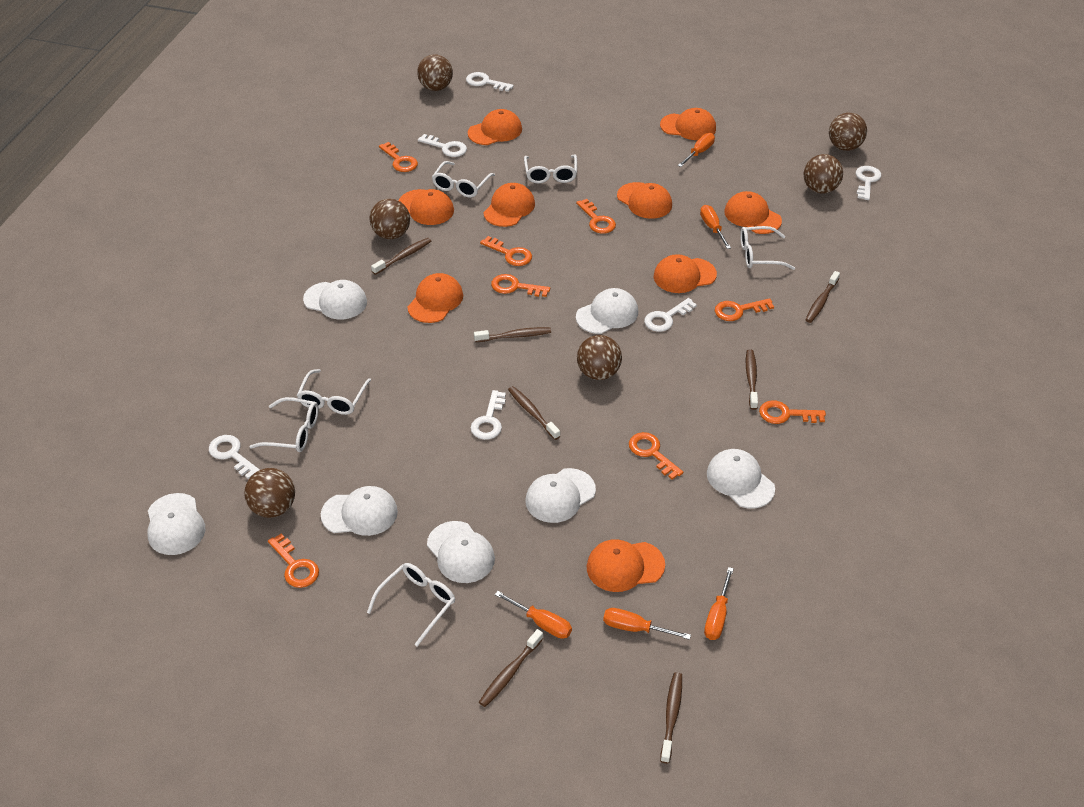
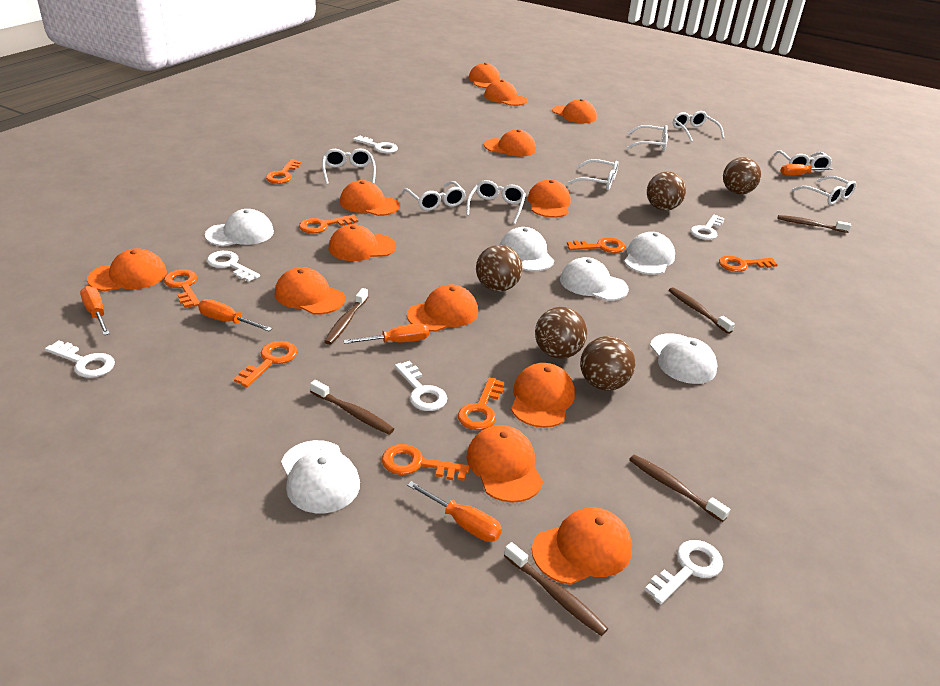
brown ball: [244,468,295,518] [369,199,410,239] [417,54,453,91] [577,335,622,380] [804,154,843,194] [829,113,867,151] = 6 -> [476,245,522,292] [535,307,587,359] [580,336,635,391] [647,171,686,211] [723,157,761,194] = 5
brown toothbrush: [371,238,431,275] [474,327,551,342] [479,629,543,707] [508,386,560,440] [660,672,682,763] [746,350,758,410] [806,271,840,323] = 7 -> [310,380,394,435] [324,288,368,345] [504,542,608,636] [629,454,730,522] [669,287,735,334] [778,215,851,233] = 6
orange cap: [399,189,454,225] [407,273,463,323] [468,109,522,145] [483,183,535,227] [587,539,665,592] [617,182,672,219] [654,254,717,293] [660,108,716,140] [724,191,782,234] = 9 -> [87,248,167,291] [275,267,345,315] [329,224,396,261] [340,180,400,216] [407,284,478,332] [467,425,543,503] [469,63,500,88] [484,80,528,106] [484,130,536,157] [511,363,575,428] [527,179,571,218] [532,507,632,585] [552,99,597,123] = 13
white cap: [147,493,205,555] [303,280,367,320] [321,486,398,536] [427,521,495,583] [525,468,596,523] [576,288,638,334] [707,449,775,509] = 7 -> [205,209,274,246] [281,440,360,513] [500,227,554,271] [560,257,629,301] [624,232,675,275] [650,333,718,384] = 6
white glasses: [249,397,319,452] [297,369,371,415] [367,563,455,647] [432,161,495,198] [524,155,577,184] [740,226,795,270] = 6 -> [322,148,376,185] [402,181,466,211] [466,180,526,224] [567,159,618,190] [626,125,668,152] [673,111,724,142] [774,150,832,172] [792,176,856,205] = 8

